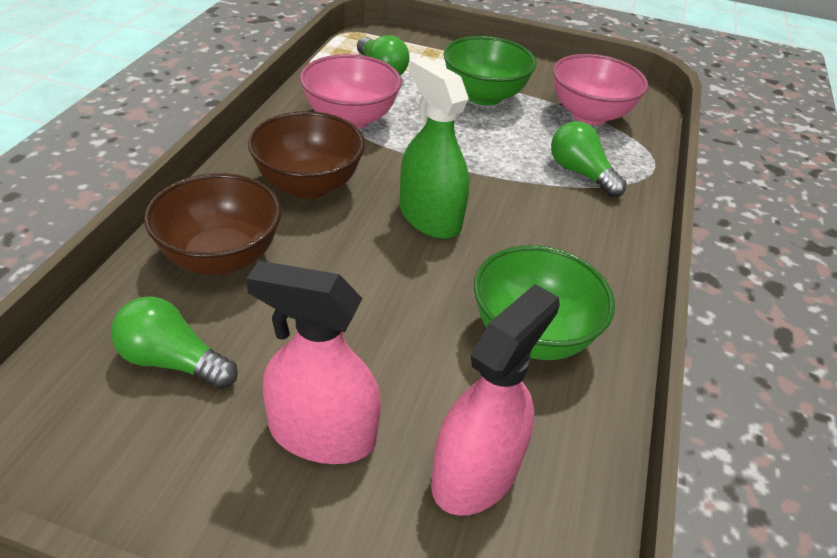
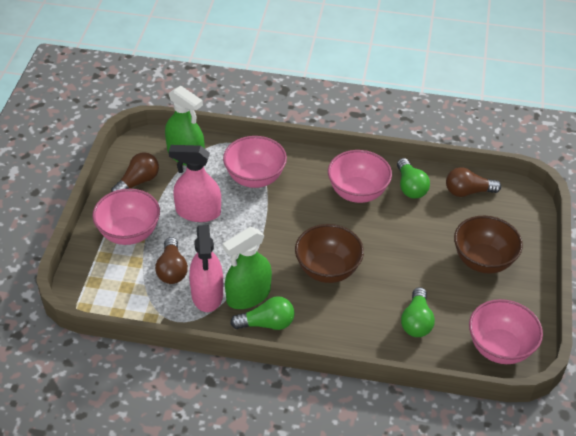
brown light bulb: none = 0 -> [111,152,159,192] [155,237,188,284] [446,167,501,197] = 3
green bowl: [443,36,536,106] [474,245,615,360] = 2 -> none = 0
green spray bottle: [400,57,469,239] = 1 -> [165,86,205,166] [223,227,272,309] = 2
pink bowl: [300,54,402,129] [553,54,648,125] = 2 -> [92,189,160,245] [223,136,287,188] [328,150,392,203] [469,299,543,364] = 4

